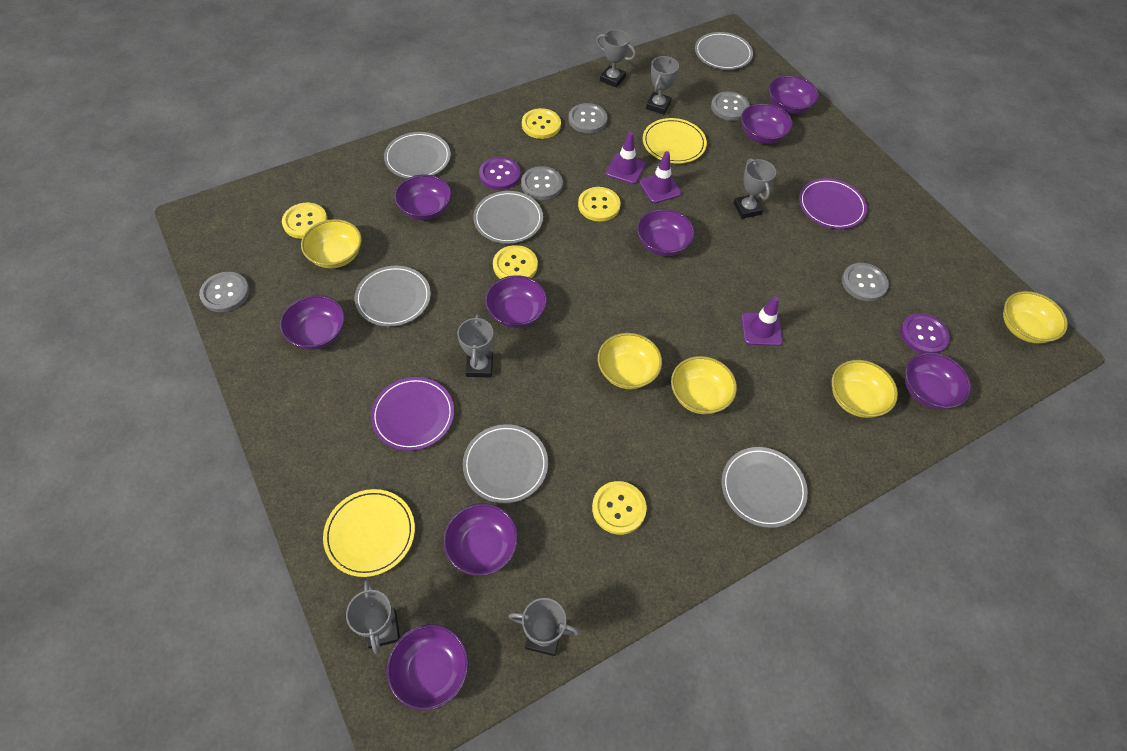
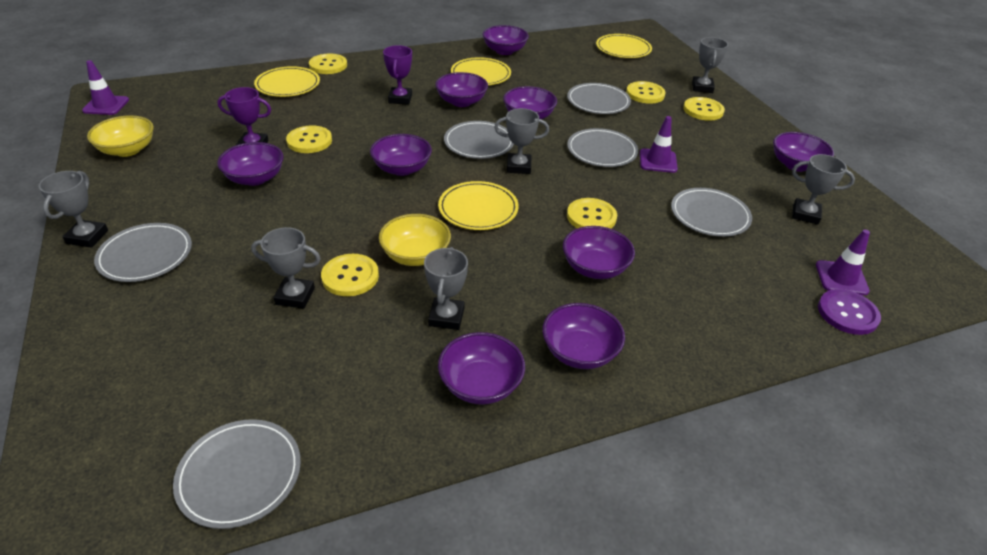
grey button: [199,272,250,312] [521,166,563,200] [568,103,607,133] [711,91,750,121] [842,263,889,301] = 5 -> none = 0
purple button: [479,157,521,190] [900,313,950,353] = 2 -> [818,289,881,335] = 1
purple plate: [371,377,454,451] [799,178,867,229] = 2 -> none = 0
purple trophy: none = 0 -> [217,87,271,145] [383,45,412,105] = 2
yellow bowl: [301,219,362,269] [598,333,662,389] [671,356,737,414] [832,360,898,418] [1003,291,1068,343] = 5 -> [87,115,154,157] [379,214,451,266] = 2
yellow button: [282,203,328,239] [493,245,538,279] [522,108,561,139] [578,187,621,222] [592,481,647,535] = 5 -> [286,125,332,153] [309,54,347,74] [321,254,379,296] [567,198,617,229] [626,81,666,104] [683,97,725,121] = 6
yellow plate: [323,489,415,577] [643,118,707,164] = 2 -> [254,66,320,97] [438,181,519,230] [451,57,511,85] [596,34,652,58] = 4

